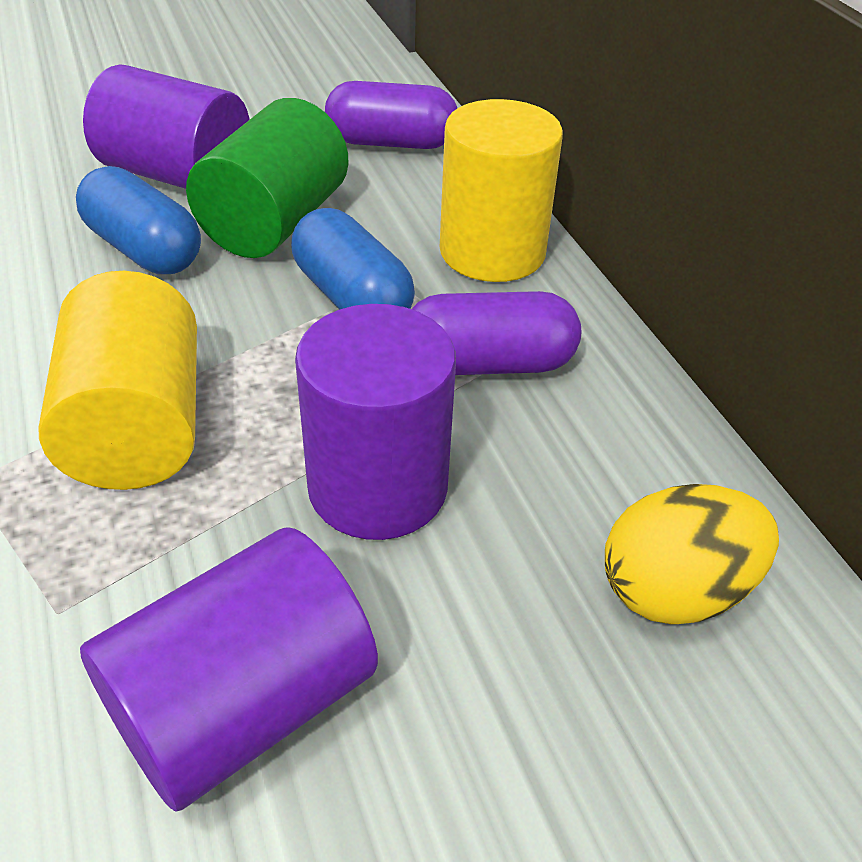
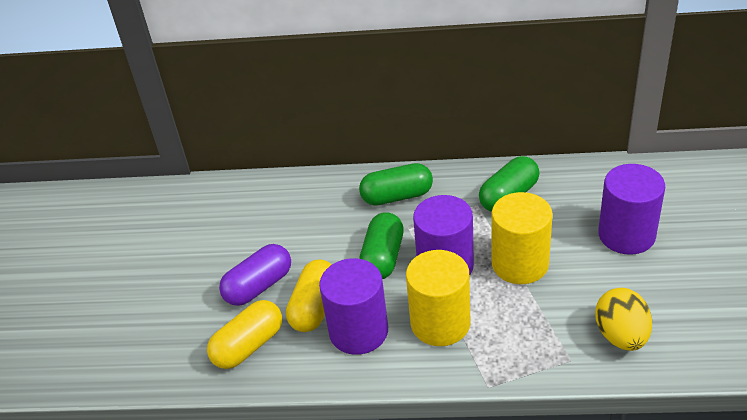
blue capsule: [76,166,201,274] [291,208,415,309] = 2 -> none = 0
green capsule: none = 0 -> [359,163,433,206] [359,212,404,279] [479,156,540,212] = 3
green cylinder: [186,98,349,258] = 1 -> none = 0
purple capsule: [325,81,457,149] [412,291,581,375] = 2 -> [219,244,291,306] = 1
yellow capsule: none = 0 -> [207,300,282,369] [286,260,332,332] = 2

